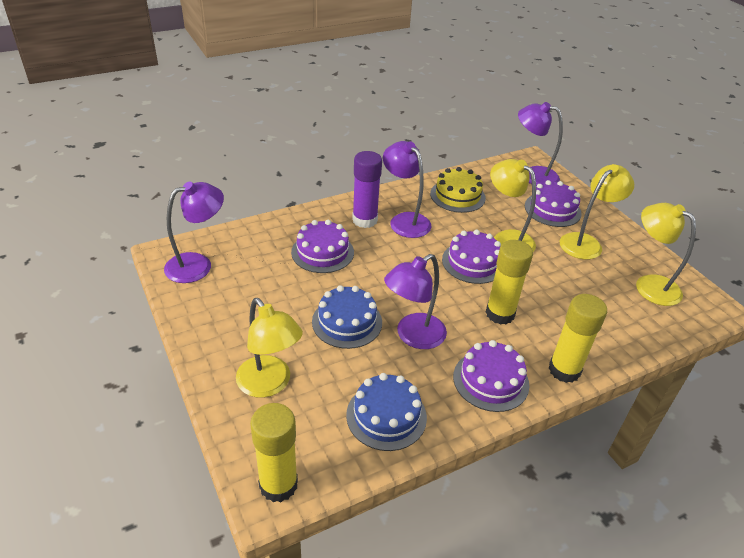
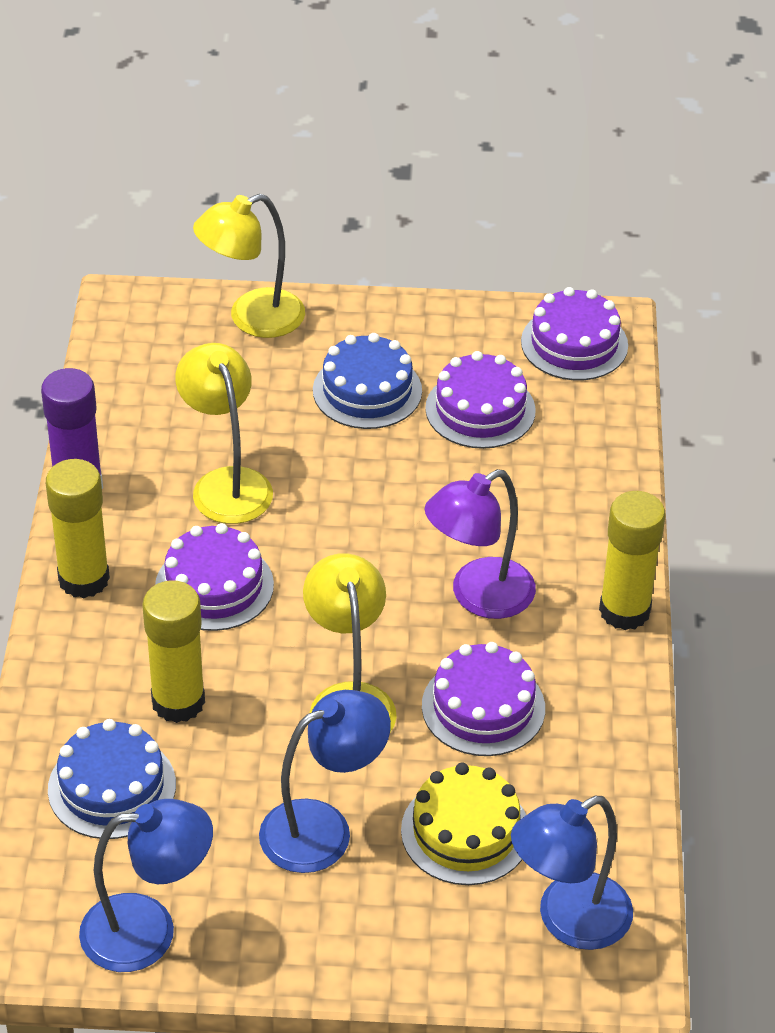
blue lamp: none = 0 -> [79,799,213,972] [259,690,391,873] [511,796,633,950] = 3
purple lamp: [164,182,224,283] [383,141,431,238] [384,254,447,349] [518,102,563,186] = 4 -> [425,469,536,619] = 1
yellow lamp: [236,298,303,398] [490,159,536,252] [560,164,634,260] [636,203,696,306] = 4 -> [175,343,273,524] [193,194,305,338] [303,553,397,732] = 3

